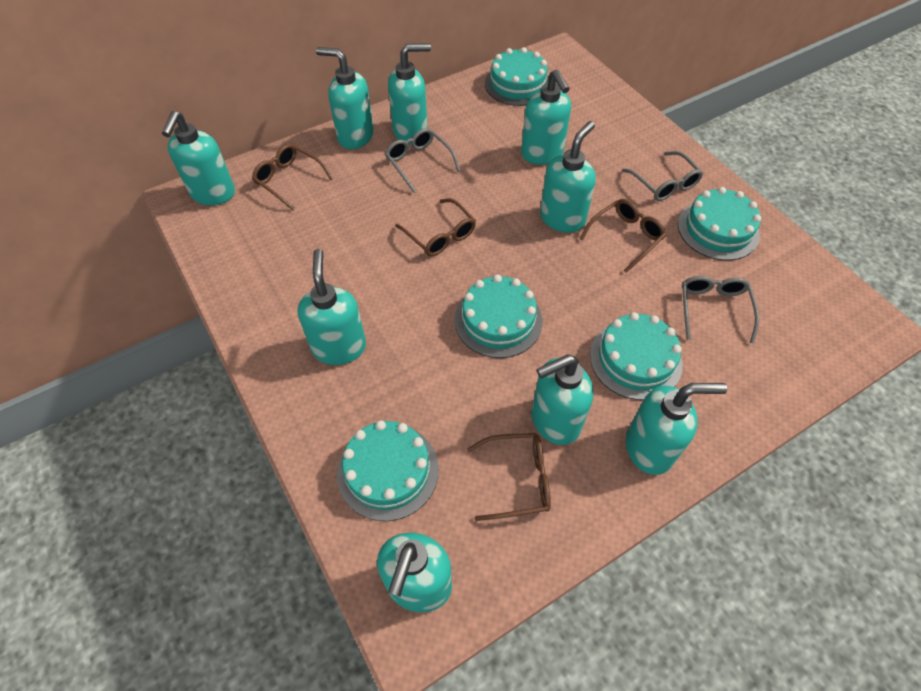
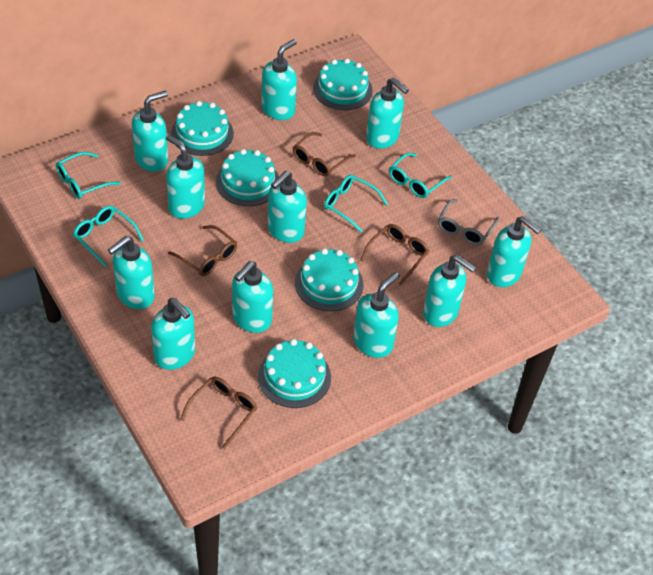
grey glasses: [385,128,461,193] [622,151,703,201] [682,276,759,344] = 3 -> [438,199,499,245] = 1
turquoise glasses: none = 0 -> [56,152,121,199] [73,206,144,267] [324,175,388,232] [389,153,452,198] = 4
turquoise soap dispenser: [162,111,235,205] [297,249,366,365] [316,47,374,149] [377,533,452,612] [388,43,431,144] [521,69,571,165] [531,354,593,445] [540,121,596,233] [626,383,727,475] = 9 -> [108,236,155,309] [132,90,168,172] [151,298,195,370] [166,135,205,219] [232,261,273,333] [261,39,297,120] [267,171,307,243] [353,272,400,358] [366,77,409,149] [423,255,476,327] [487,216,542,287] = 11

